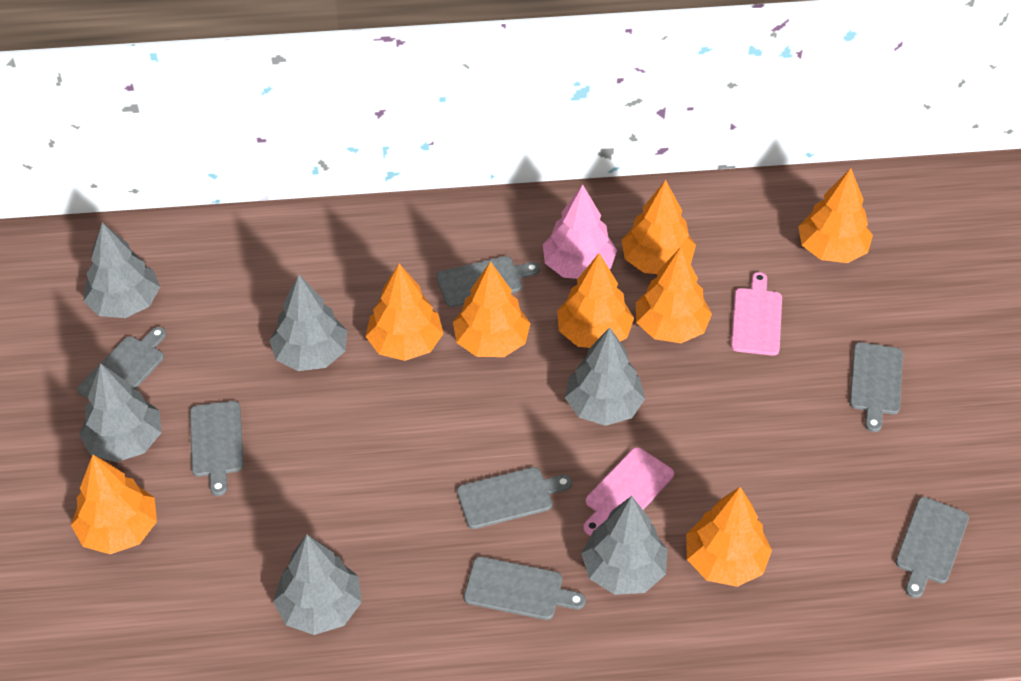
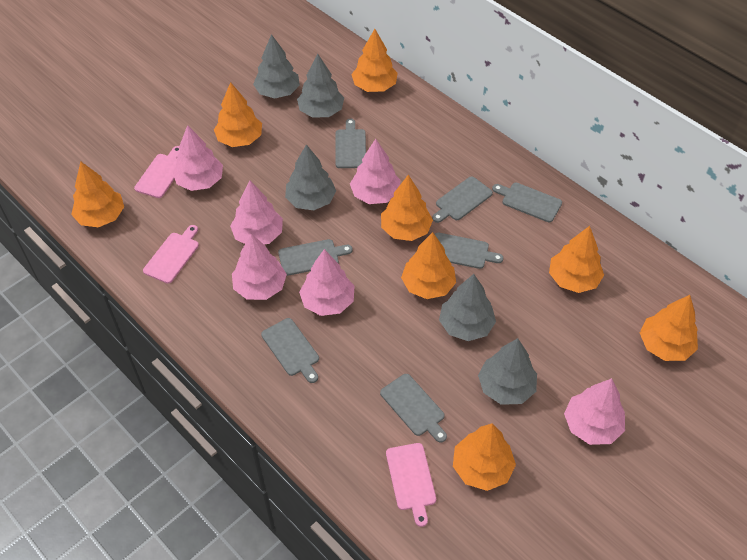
grey tree: [79,363,162,462] [83,223,160,318] [270,275,348,371] [273,535,362,635] [565,327,645,426] [581,496,667,595] = 6 -> [253,34,300,98] [285,144,336,210] [297,54,344,118] [439,274,496,341] [478,338,537,405] = 5
pink cutting board: [583,447,674,536] [731,272,782,356] = 2 -> [134,146,180,198] [143,225,199,284] [386,443,436,527] = 3
pink tree: [543,185,617,279] = 1 -> [173,125,223,191] [230,180,283,245] [232,234,287,300] [299,249,355,316] [350,139,400,204] [564,378,625,445] = 6

